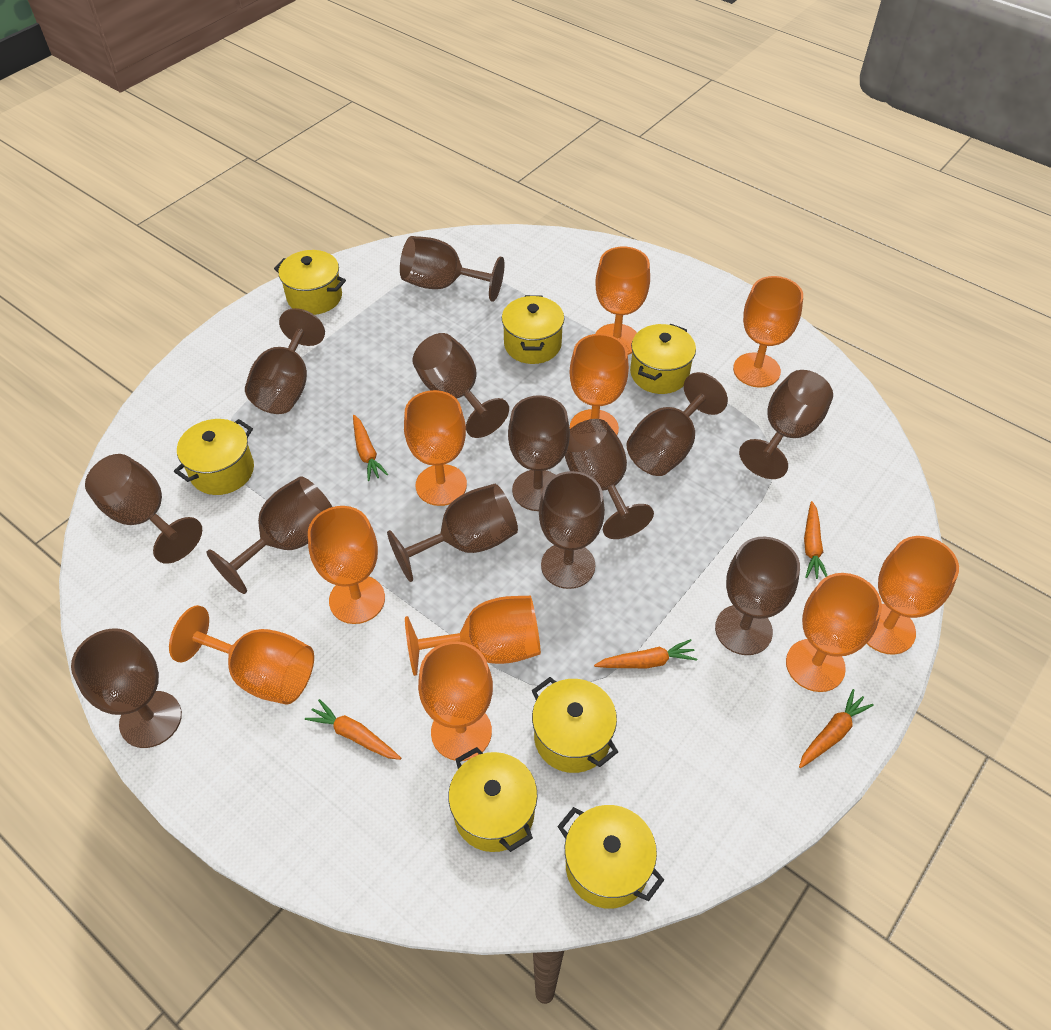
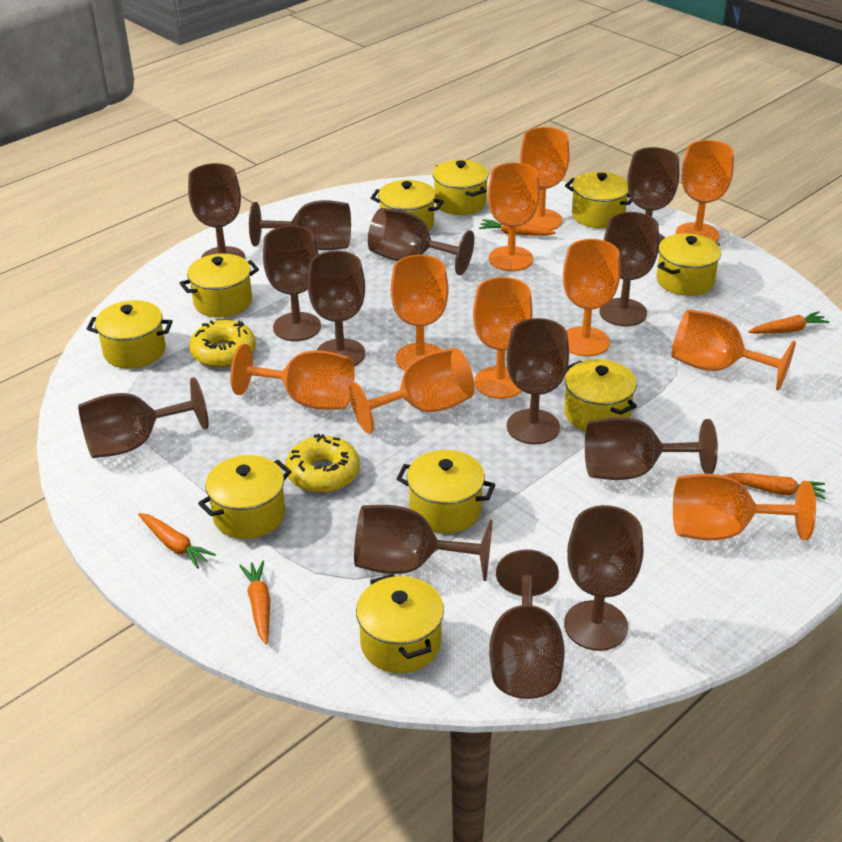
yellow donut: none = 0 -> [189,320,256,368] [285,434,360,493] = 2
yellow pot: [174,419,254,495] [274,250,346,315] [448,747,538,852] [502,295,564,364] [532,677,618,773] [557,805,664,909] [630,324,696,394] = 7 -> [87,300,173,369] [180,253,259,317] [198,455,292,539] [356,574,444,673] [371,180,444,231] [396,450,496,533] [433,160,489,215] [564,359,637,431] [565,172,633,228] [657,233,721,296] = 10

